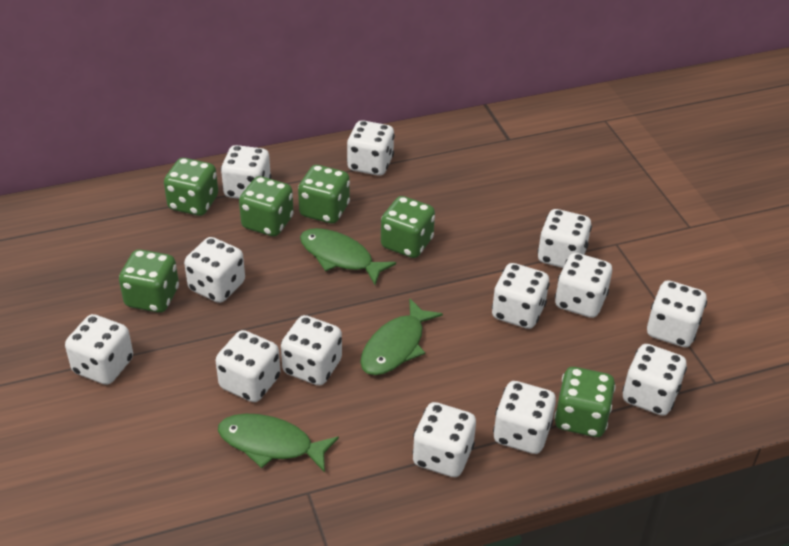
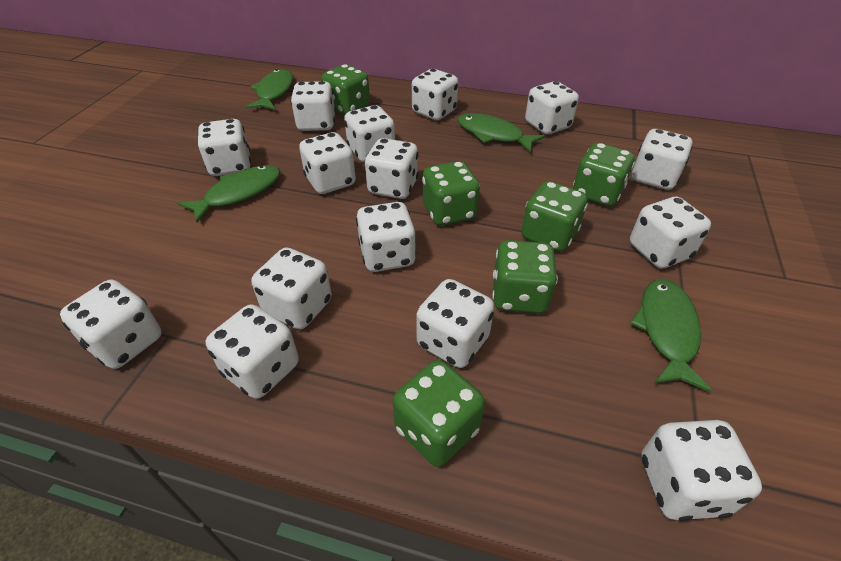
green fish: [218,413,339,472] [300,228,396,285] [360,298,443,375] = 3 -> [178,165,281,222] [246,69,293,110] [457,113,545,152] [630,279,712,392] = 4
white dice: [65,314,133,385] [184,237,245,303] [215,330,281,402] [221,145,271,199] [281,315,342,386] [347,120,395,176] [412,402,476,477] [492,263,550,329] [493,381,556,454] [537,209,592,268] [555,253,612,318] [622,344,687,416] [647,280,707,347] = 13 -> [60,280,162,369] [198,119,251,176] [206,304,299,399] [251,247,332,329] [291,81,336,131] [299,132,356,194] [344,105,395,162] [356,202,416,272] [365,138,419,199] [412,69,458,120] [416,279,494,368] [525,81,579,135] [630,197,711,269] [632,129,693,190] [641,420,762,521] = 15

